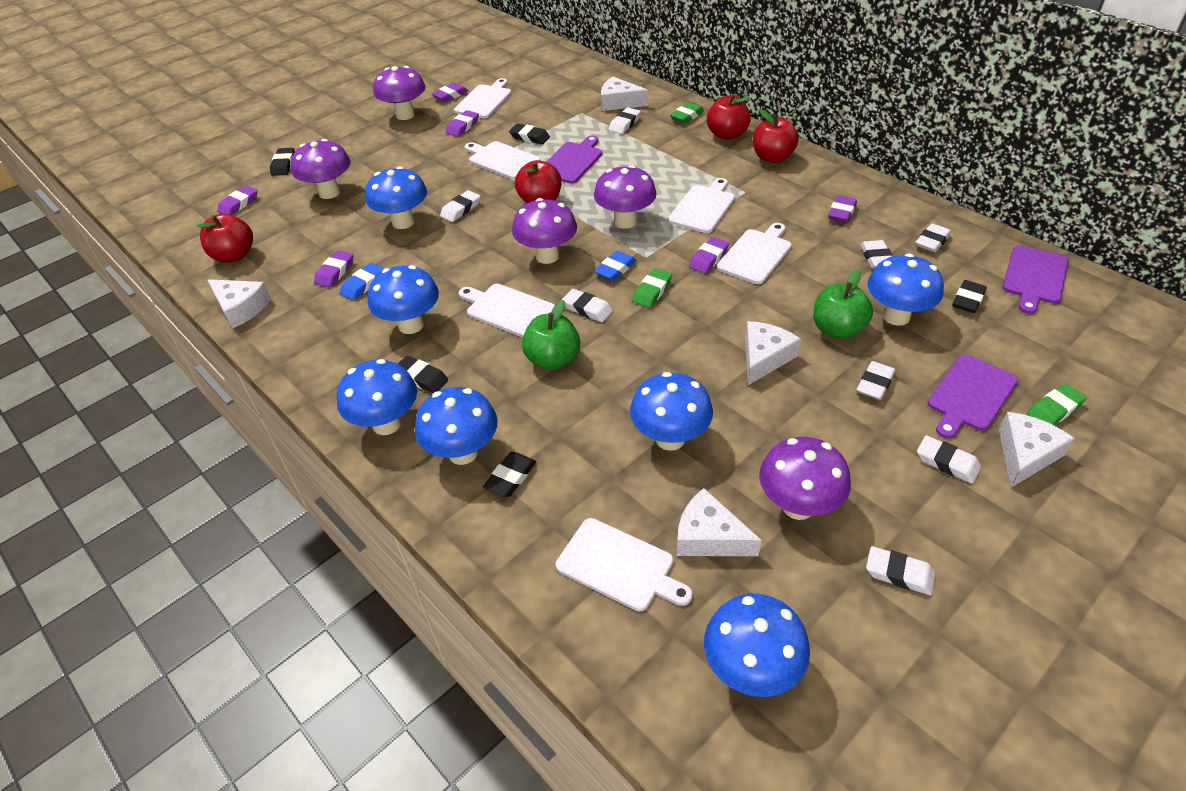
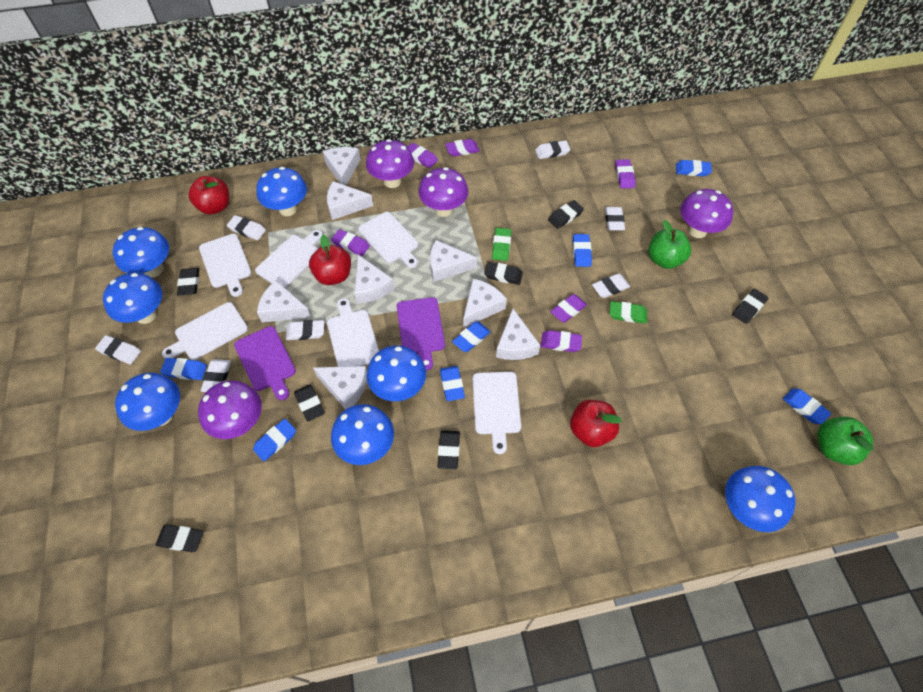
black eraser: [270,148,295,176] [398,356,448,393] [483,452,536,497] [509,124,550,144] [952,280,987,313] = 5 -> [156,524,204,552] [177,268,199,296] [294,384,325,422] [438,430,460,469] [484,262,523,285] [548,200,584,229] [732,289,768,324] = 7
blue eraser: [340,263,384,300] [594,251,636,281] = 2 -> [160,358,207,380] [253,419,296,461] [440,366,465,401] [452,322,491,352] [573,234,592,267] [676,160,712,176] [783,389,831,424] = 7
green eraser: [632,268,672,308] [670,102,704,124] [1027,383,1087,425] = 3 -> [492,228,511,261] [610,301,647,324] = 2
purple cutting board: [546,135,602,184] [927,355,1018,439] [1002,245,1069,314] = 3 -> [234,326,296,400] [397,297,445,370] = 2
purple mushroom: [291,139,350,199] [373,66,425,120] [512,198,577,264] [594,165,657,229] [759,437,851,520] = 5 -> [198,380,262,439] [366,139,414,188] [419,167,468,217] [681,189,733,238] = 4
red apple: [197,213,253,263] [515,160,561,203] [707,94,751,140] [753,109,799,163] = 4 -> [188,176,229,215] [309,235,351,285] [570,400,622,447] = 3
white cheese: [207,279,271,329] [601,77,648,111] [677,488,762,556] [745,321,801,385] [999,412,1075,488] = 5 -> [257,280,311,322] [313,366,367,410] [322,147,361,186] [327,181,373,220] [354,255,394,303] [430,240,477,282] [463,279,507,328] [496,309,540,360] = 8
white eraser: [440,190,481,222] [562,289,613,322] [609,107,641,134] [857,361,896,400] [860,240,892,269] [866,546,935,595] [915,223,951,252] [917,435,981,484] = 8 -> [95,335,141,364] [201,359,231,392] [227,215,266,240] [286,320,324,340] [535,140,570,159] [592,273,630,298] [605,207,625,231] = 7

